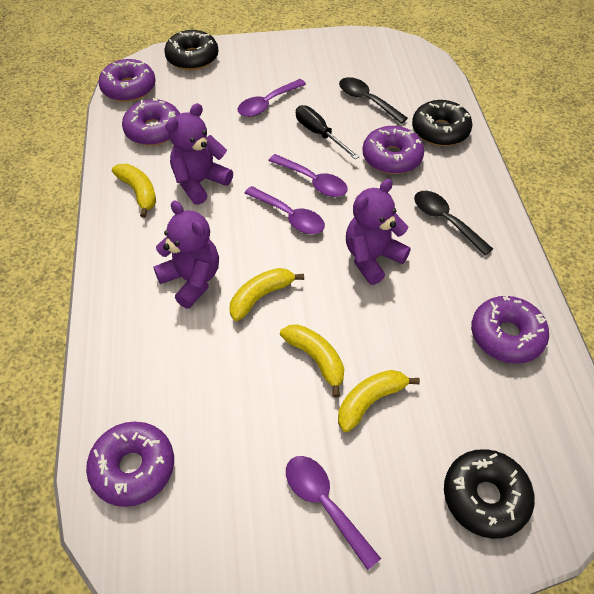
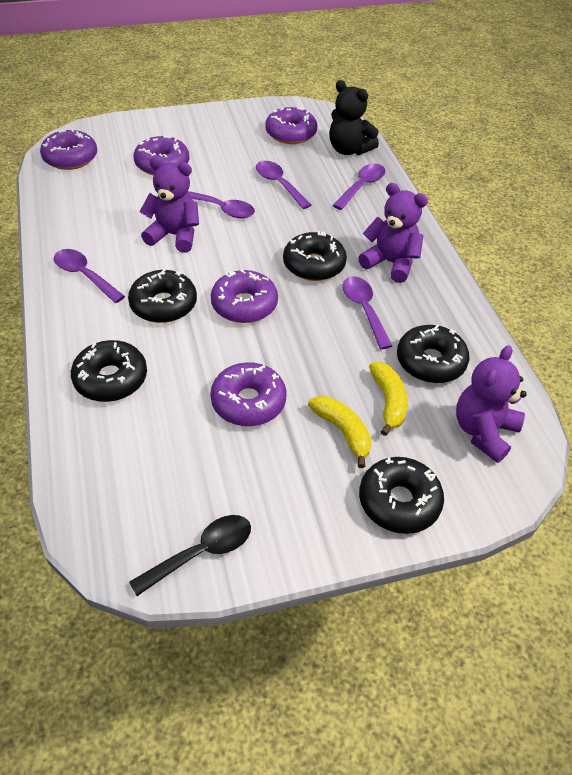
black donut: [164,30,218,70] [412,100,472,146] [444,449,535,539] = 3 -> [71,340,147,402] [128,269,197,323] [283,231,347,281] [359,457,444,534] [397,324,469,383] = 5
black screwdriver: [296,105,359,159] = 1 -> none = 0
black spoon: [339,77,408,124] [414,191,493,255] = 2 -> [129,515,251,596] = 1
black teddy bear: none = 0 -> [329,80,379,155] = 1
purple spoon: [238,79,306,117] [245,186,325,234] [268,154,348,197] [286,456,381,570] = 4 -> [54,249,125,303] [187,191,255,218] [256,161,311,209] [333,164,386,210] [343,276,392,349] = 5
yellow banana: [112,164,156,218] [230,268,304,321] [280,324,344,398] [338,370,420,432] = 4 -> [308,396,372,468] [369,362,408,436] = 2

